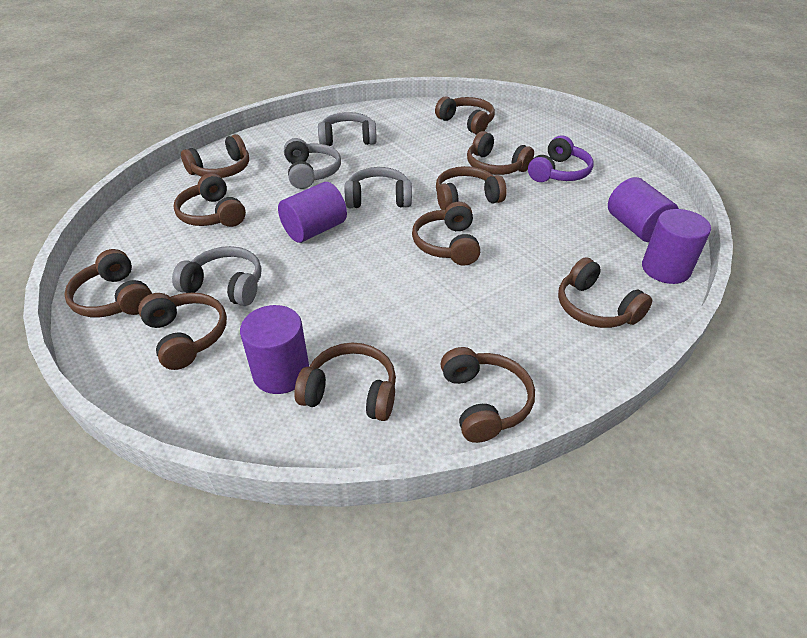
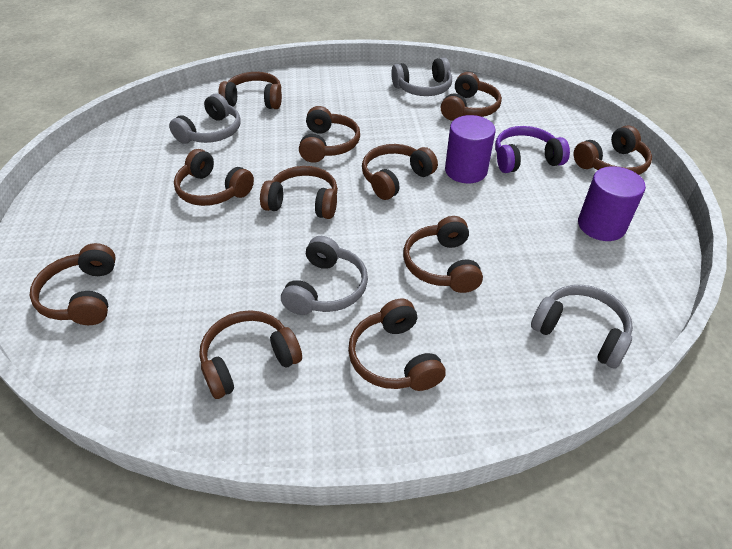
purple cylinder: [240,305,309,394] [278,182,347,243] [608,177,679,242] [642,209,711,284] = 4 -> [445,115,496,183] [578,166,646,241] = 2

